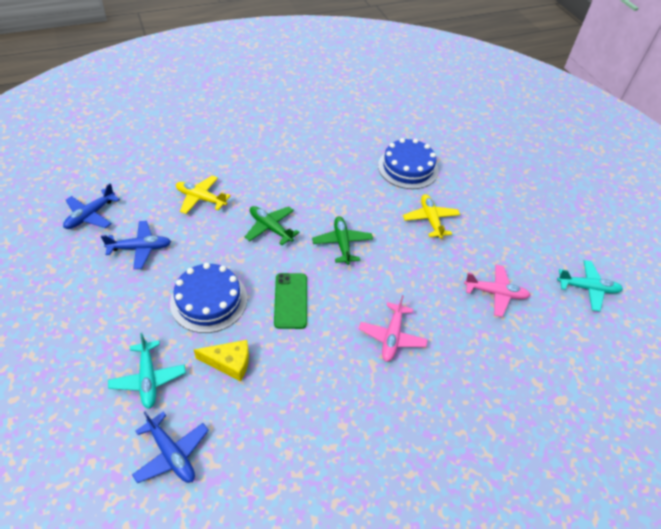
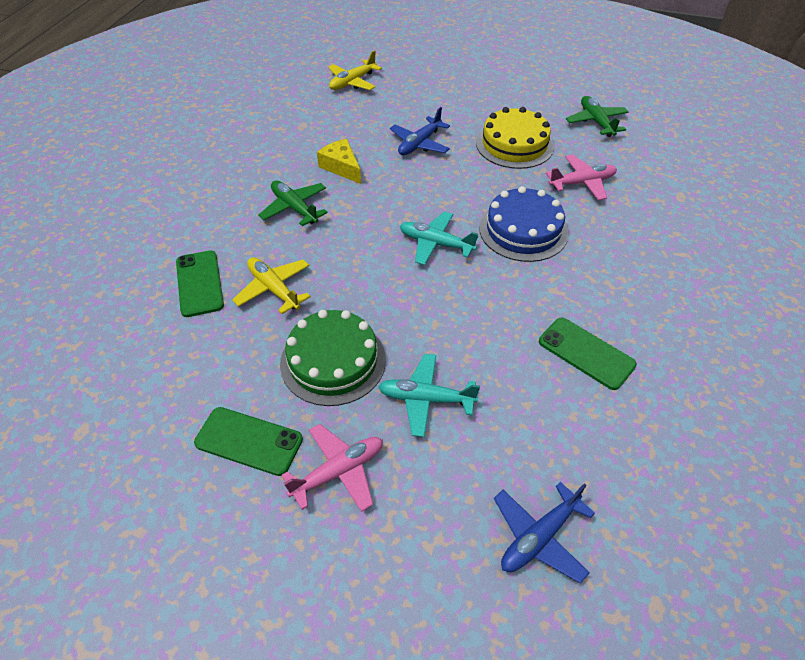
blue cake: [170,263,247,333] [378,138,439,189] = 2 -> [479,186,569,262] = 1
blue plane: [63,183,120,229] [101,221,171,269] [132,411,209,483] = 3 -> [390,107,450,155] [494,482,595,583] = 2
green cake: none = 0 -> [280,310,386,406] = 1
green phone: [274,273,307,329] = 1 -> [176,250,224,317] [194,407,303,476] [539,318,637,390] = 3
yellow cake: none = 0 -> [476,107,554,169] = 1

